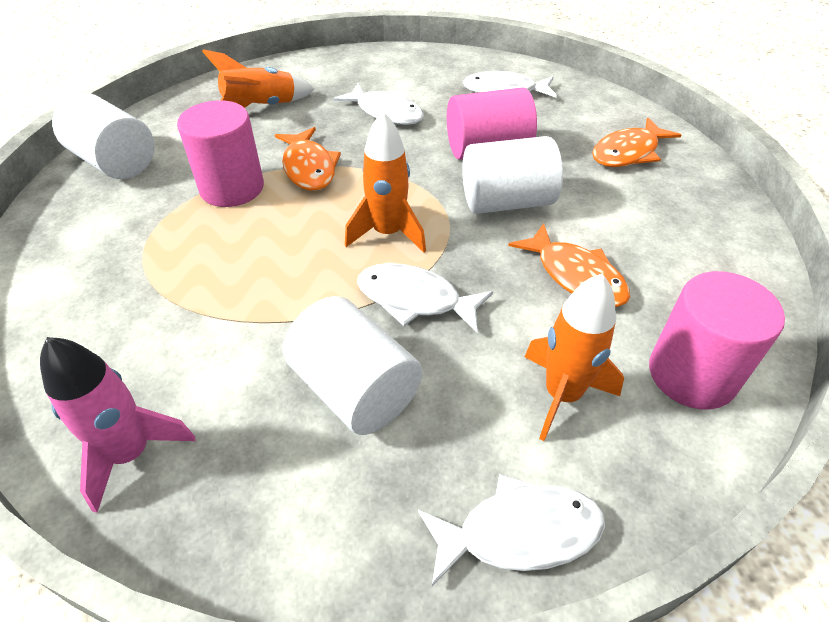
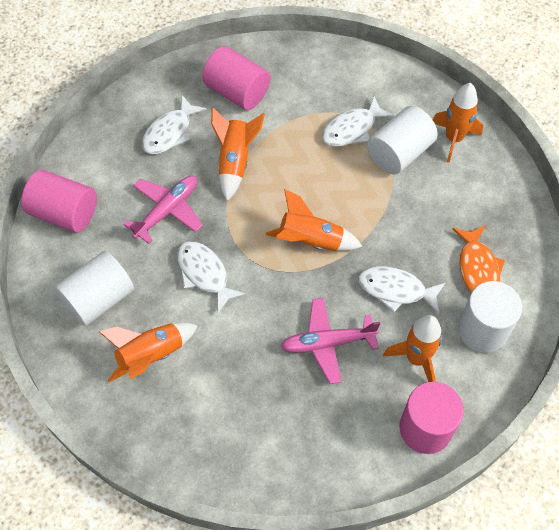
orange fish: [275,127,341,191] [508,223,630,307] [592,118,681,167] = 3 -> [452,225,505,293] = 1
orange rocket: [202,49,315,108] [345,111,426,253] [525,274,624,441] = 3 -> [99,322,198,382] [211,107,265,201] [266,189,363,251] [383,315,442,382] [433,83,483,163] = 5
pink plane: none = 0 -> [123,176,203,244] [281,298,380,384] = 2
pink rocket: [40,337,195,513] = 1 -> none = 0

